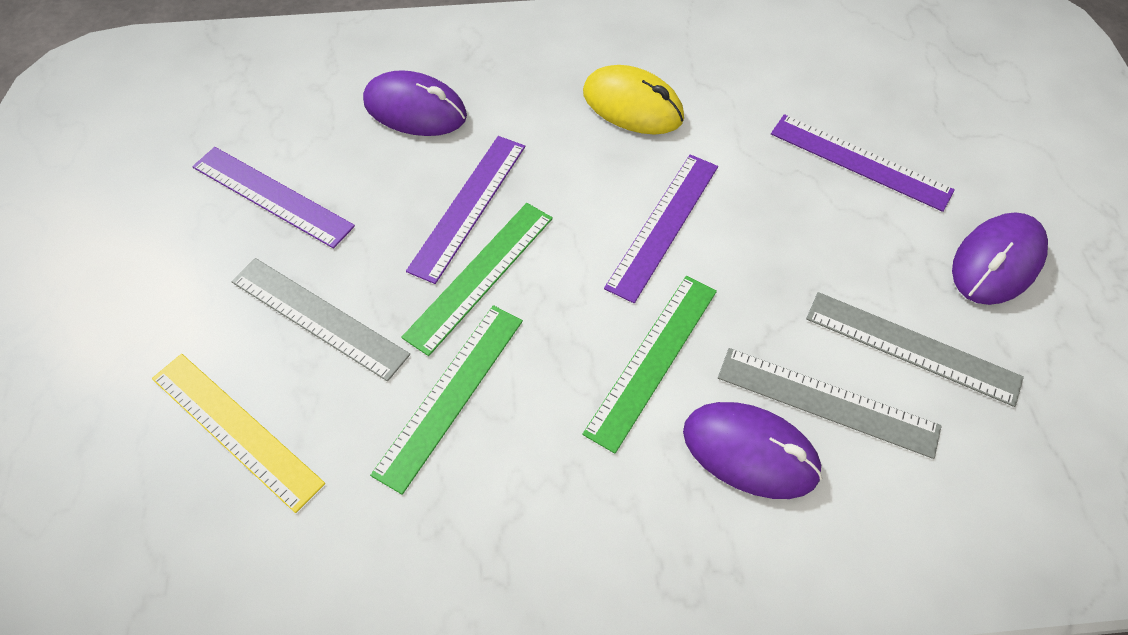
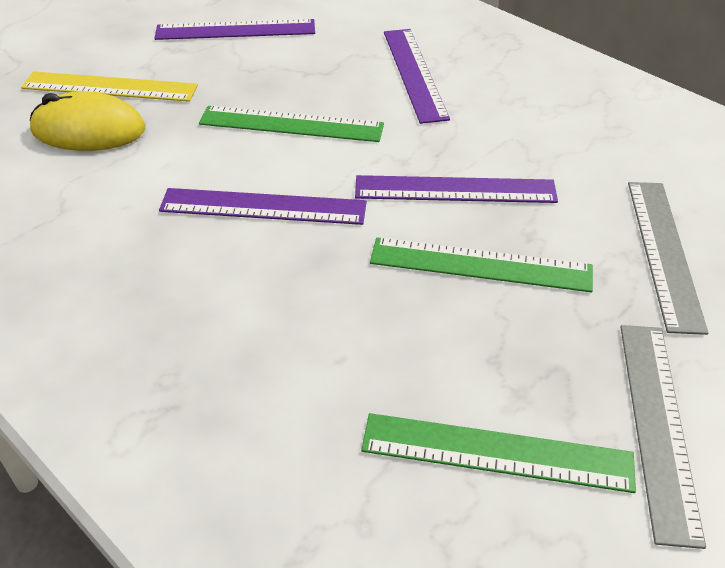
grey ruler: [232,258,410,381] [718,348,942,459] [806,292,1024,407] = 3 -> [620,325,706,549] [628,182,708,335] = 2
purple mouse: [363,70,467,136] [683,402,822,499] [952,212,1048,305] = 3 -> none = 0

